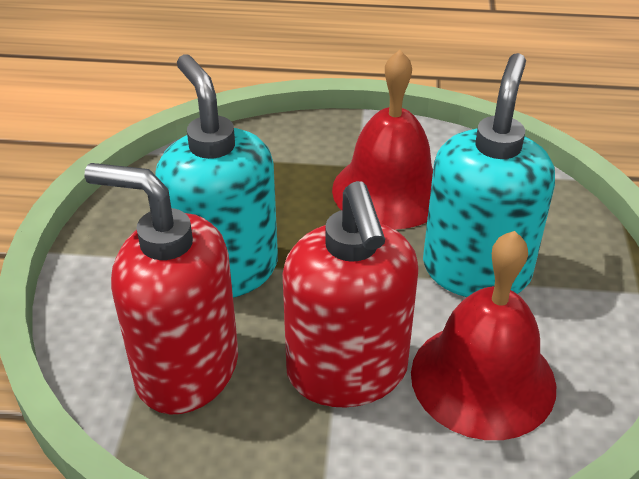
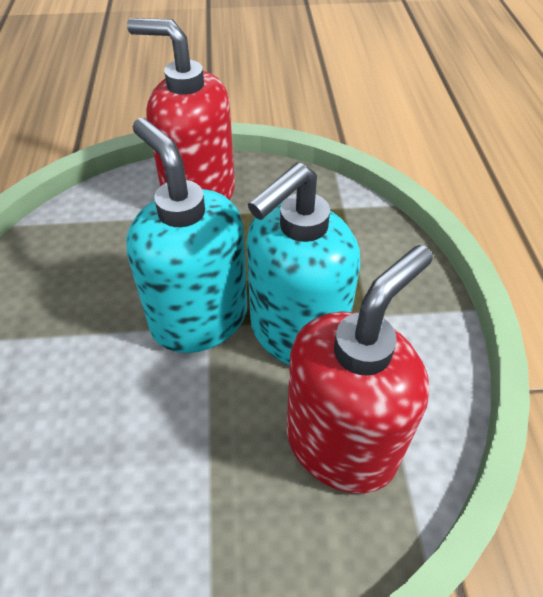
red bell: [332,50,433,230] [411,231,556,440] = 2 -> none = 0

